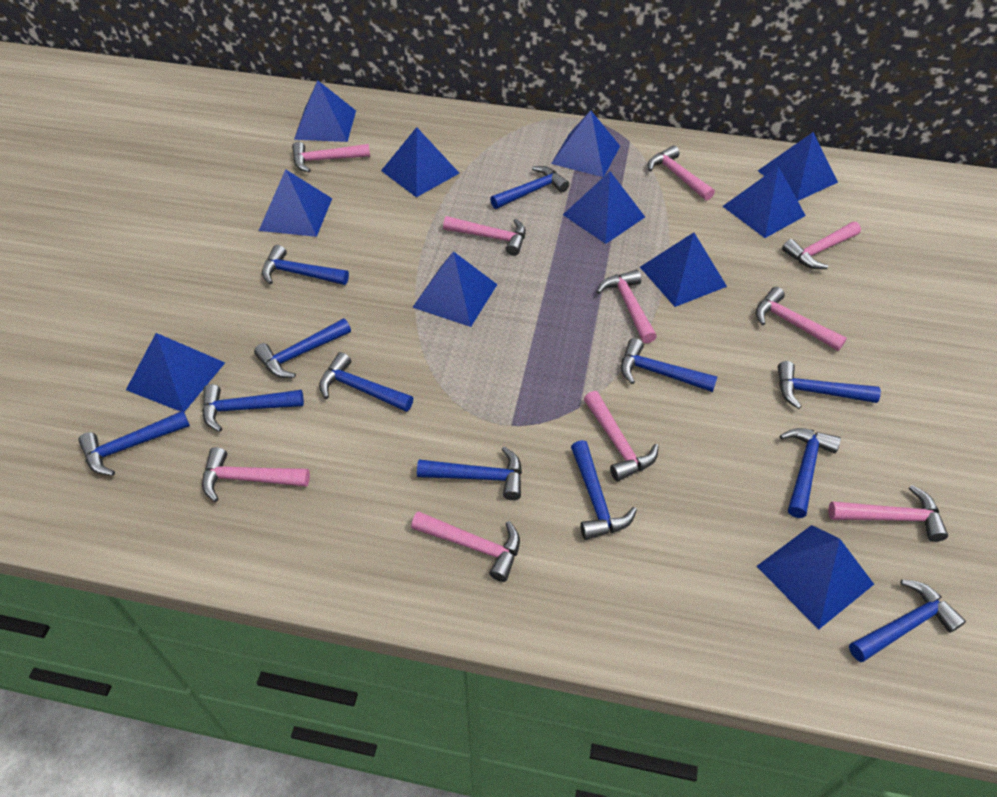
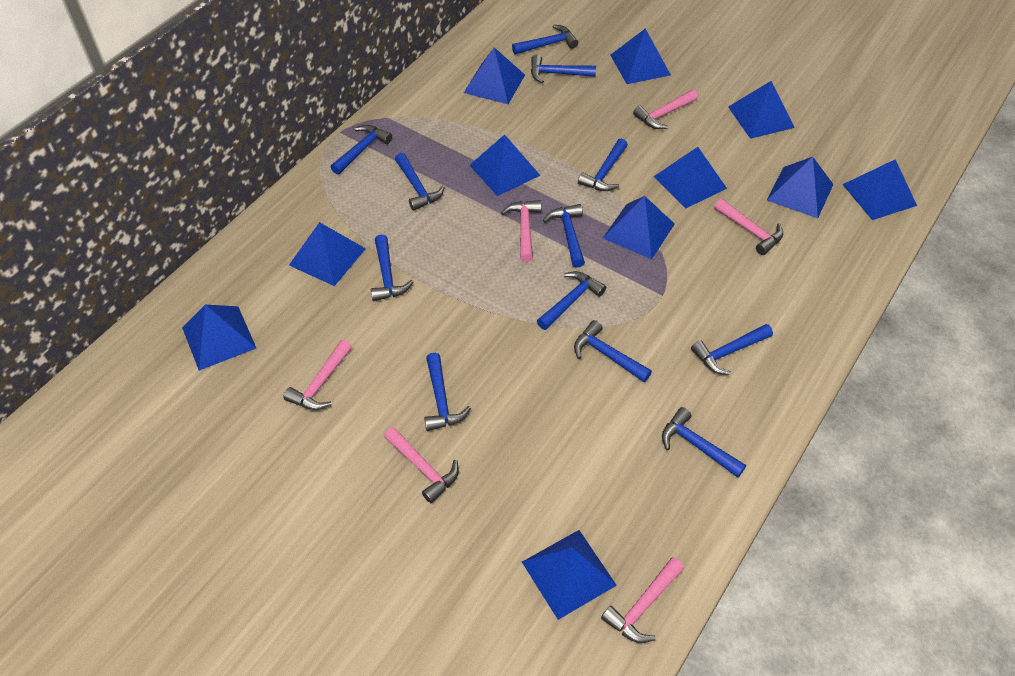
pink hammer: [202,447,310,502] [292,142,370,172] [411,511,520,582] [443,216,526,256] [584,391,659,481] [597,270,657,343] [648,145,715,201] [756,287,847,351] [782,222,861,269] [828,485,948,542] = 10 -> [283,340,352,410] [384,427,459,503] [501,200,542,262] [601,557,684,643] [633,90,698,129] [714,199,783,255] = 6

